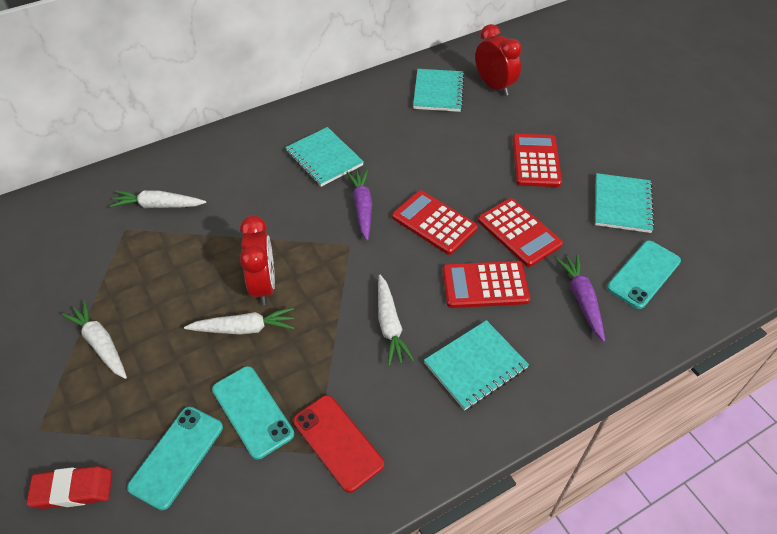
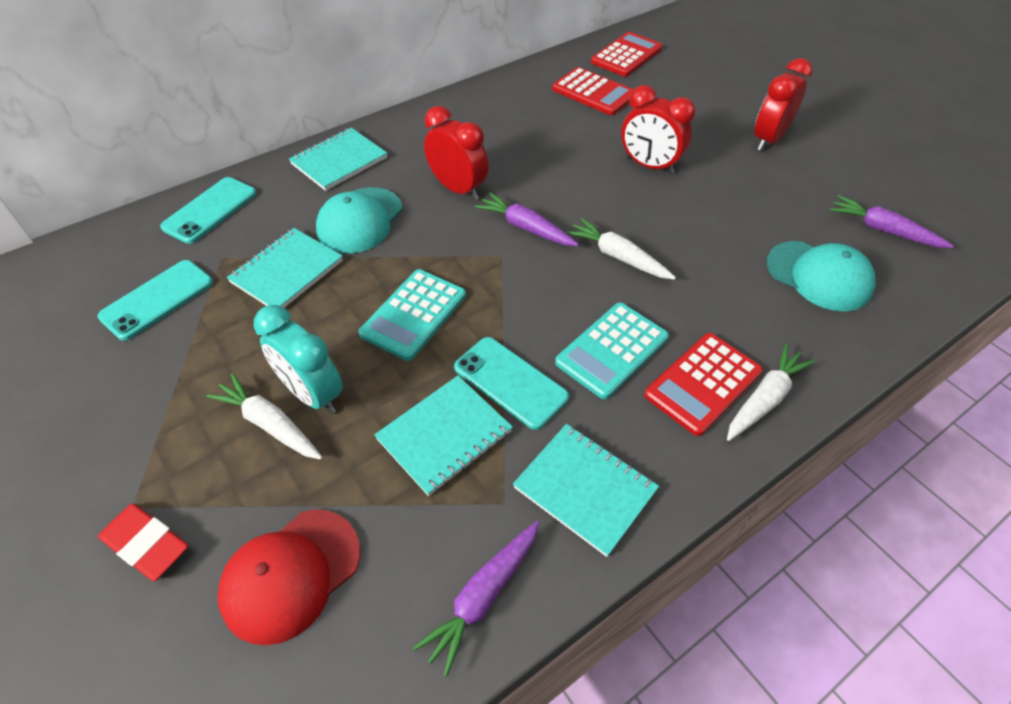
purple carrot: [346,170,372,241] [555,254,605,342] = 2 -> [413,521,539,676] [475,193,579,246] [830,195,954,248] = 3
red calculator: [392,190,478,255] [442,261,530,308] [478,198,563,267] [512,134,562,187] = 4 -> [552,67,634,115] [591,32,662,77] [644,333,763,436] = 3
red cap: none = 0 -> [217,509,360,645] = 1
red clock: [240,216,275,305] [475,24,522,96] = 2 -> [424,106,489,200] [621,85,695,174] [754,58,813,151] = 3
red phone: [293,395,384,493] = 1 -> none = 0
turquoise calculator: none = 0 -> [359,269,466,361] [555,302,669,399] = 2
turquoise cap: none = 0 -> [316,187,402,253] [767,241,875,311] = 2
turquoise clock: none = 0 -> [254,305,343,414] = 1
white carrot: [61,300,127,379] [110,190,206,208] [184,308,294,335] [378,275,415,366] = 4 -> [206,373,322,460] [566,218,676,280] [727,344,815,441] = 3

